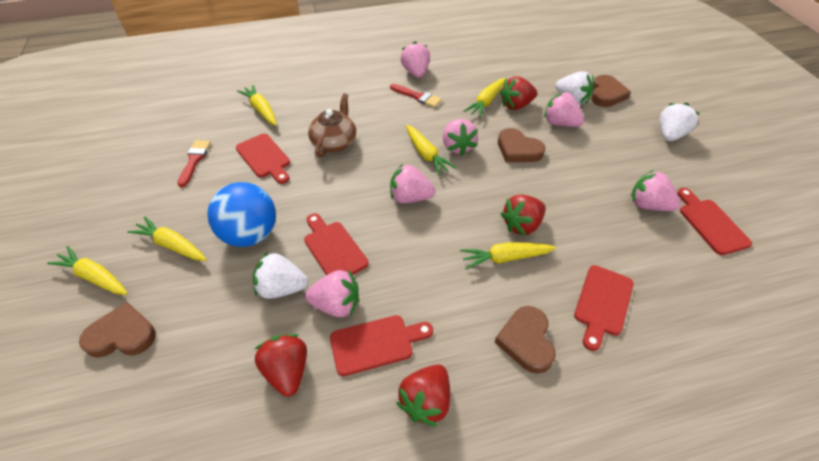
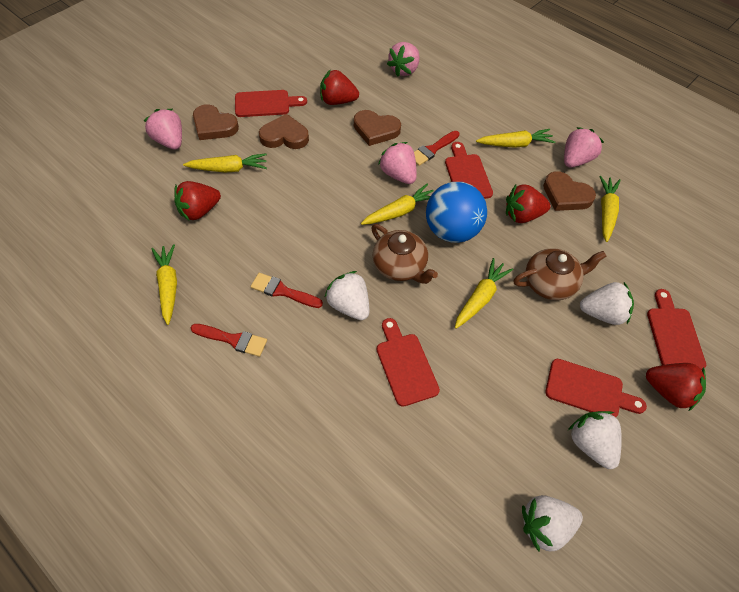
brown teapot: [308,93,356,158] = 1 -> [371,224,438,284] [513,248,606,300] = 2
pink strawberry: [305,269,359,317] [390,164,435,203] [400,41,430,78] [443,119,478,156] [544,92,584,127] [631,170,681,211] = 6 -> [144,109,182,150] [378,142,417,184] [387,42,420,77] [564,127,604,167] = 4
red brush: [177,140,211,187] [390,84,442,108] = 2 -> [191,324,267,357] [250,273,323,308] [414,131,459,166] = 3
white strawberry: [253,252,308,299] [555,71,594,105] [660,103,700,141] = 3 -> [325,271,369,320] [522,495,583,551] [568,411,622,469] [580,282,634,325] = 4

